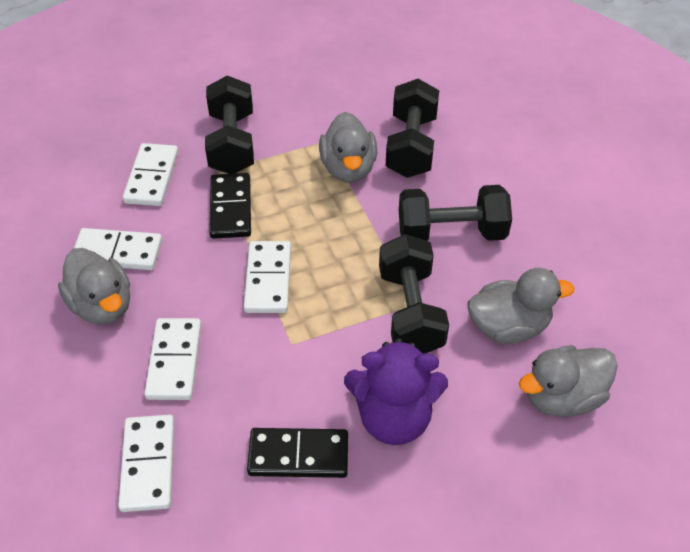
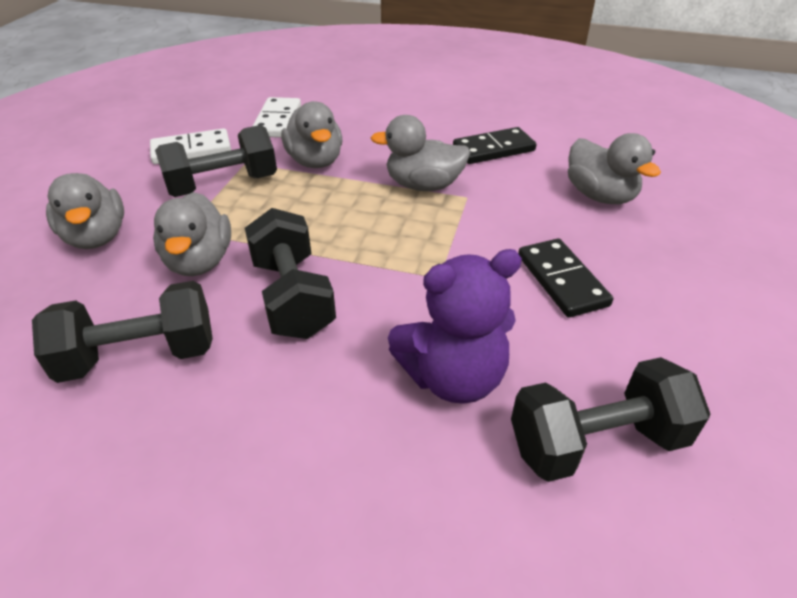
grey duck: [58,248,130,324] [319,112,377,183] [468,268,574,344] [519,345,617,417] = 4 -> [46,173,124,249] [153,192,231,276] [281,101,342,168] [371,115,471,191] [568,133,661,204] = 5
white domino: [74,228,162,270] [118,415,174,512] [123,143,178,206] [144,318,201,400] [244,241,291,313] = 5 -> [150,128,231,164] [252,97,301,138] = 2

